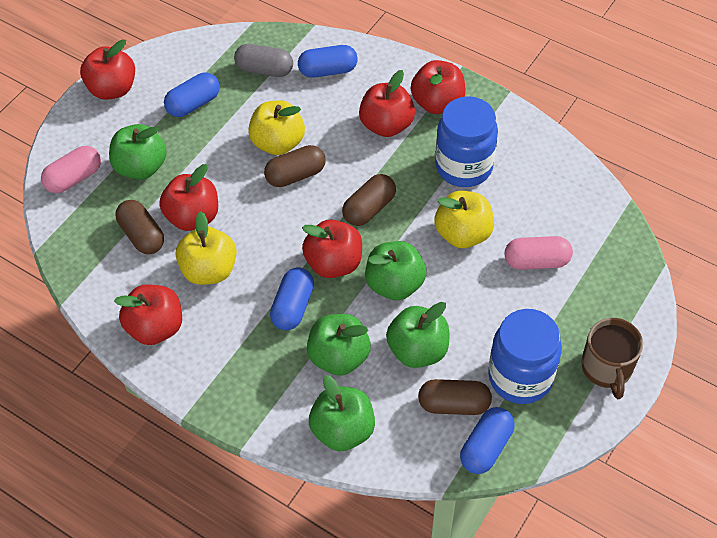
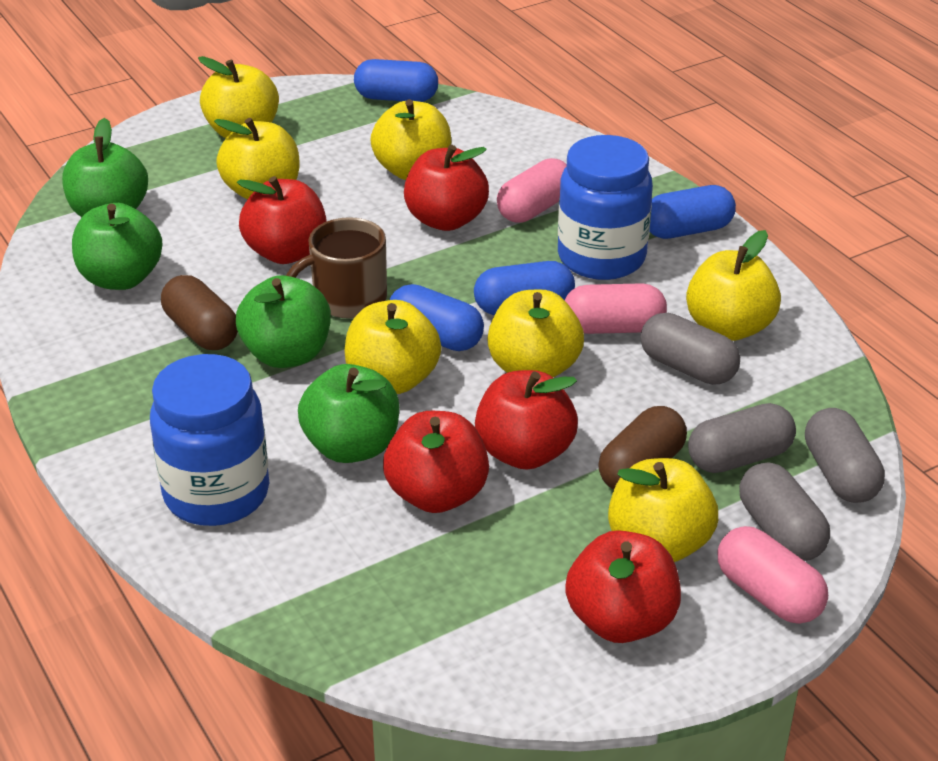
brown capsule: [116,200,164,254] [264,145,326,187] [342,174,396,226] [418,379,492,415] = 4 -> [161,275,238,350] [598,406,687,489] = 2
green apple: [109,124,167,180] [307,314,371,376] [309,375,375,451] [365,241,427,300] [386,302,449,368] = 5 -> [62,118,148,217] [72,203,163,290] [236,275,331,368] [298,364,399,463] = 4
grey capsule: [234,44,293,77] = 1 -> [641,313,740,385] [688,403,796,473] [739,462,830,561] [805,408,885,503] = 4
pink capsule: [41,146,101,193] [505,236,573,270] = 2 -> [497,158,567,223] [565,283,667,334] [718,526,828,624] = 3
red apple: [80,39,135,100] [114,284,182,345] [159,164,218,231] [302,219,362,278] [359,70,415,137] [411,60,466,114] = 6 -> [237,176,327,264] [383,411,489,513] [404,145,489,231] [475,370,578,470] [565,530,681,643] = 5
yellow apple: [176,211,237,285] [248,100,305,155] [434,191,494,248] = 3 -> [198,56,279,138] [214,118,300,200] [344,300,441,394] [370,99,451,180] [487,289,584,378] [608,458,718,562] [686,230,781,341] = 7

